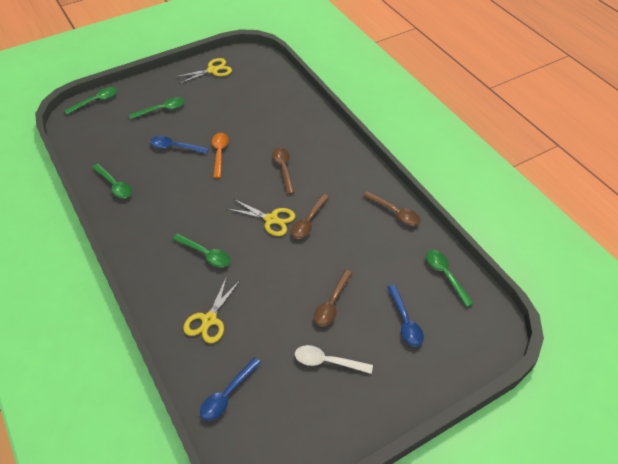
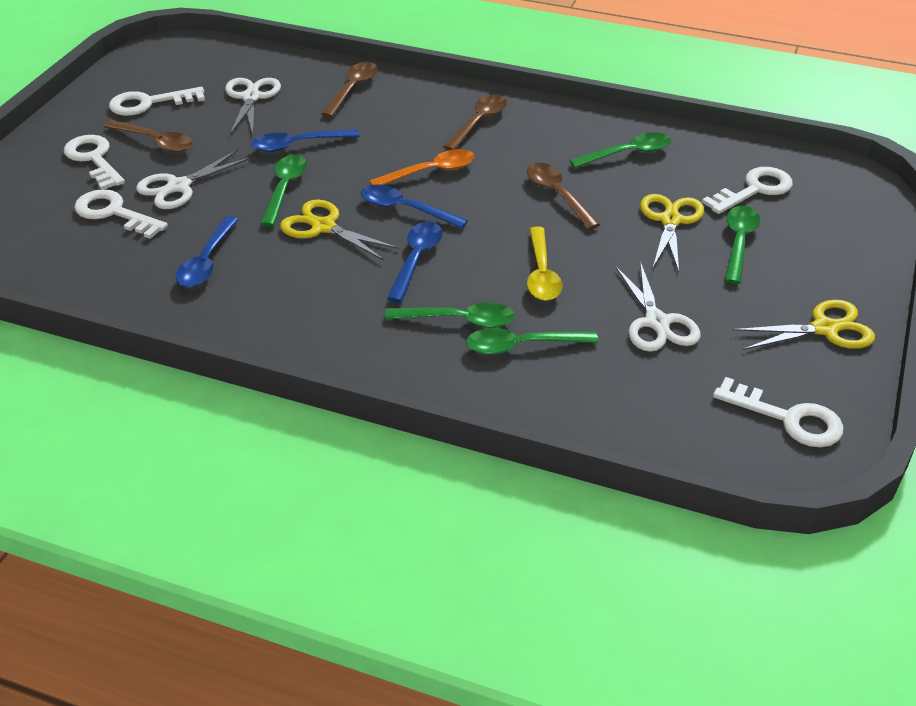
blue spoon: [150,136,209,154] [200,357,261,421] [387,285,424,347] = 3 -> [176,216,238,287] [252,129,359,152] [361,184,468,229] [387,222,442,302] = 4
white key: none = 0 -> [64,135,125,189] [74,189,168,239] [109,87,205,116] [702,167,793,214] [713,377,844,447] = 5
white scissors: none = 0 -> [136,149,251,209] [225,78,281,135] [615,261,701,352] = 3
white spoon: [295,345,373,374] = 1 -> none = 0
yellow spoon: none = 0 -> [527,227,562,301] = 1

